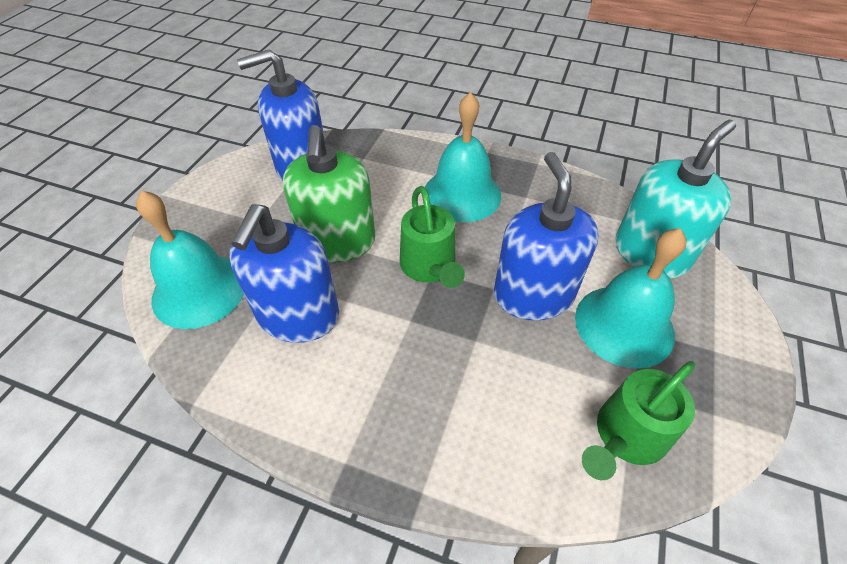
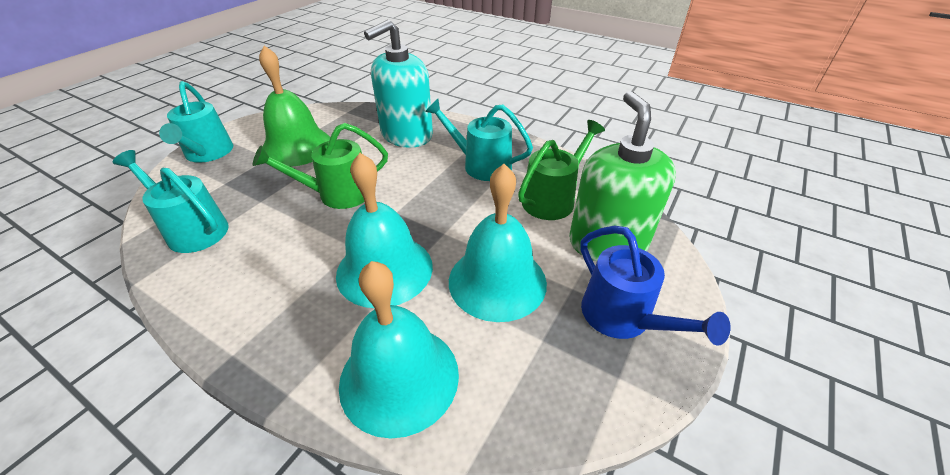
blue soap dispenser: [229,204,339,343] [237,49,326,181] [494,152,599,320] = 3 -> none = 0
blue watering can: none = 0 -> [580,226,730,346] = 1
green bell: none = 0 -> [259,45,330,167] = 1
turquoise watering can: none = 0 -> [113,150,229,253] [159,81,233,163] [425,99,533,181] = 3

